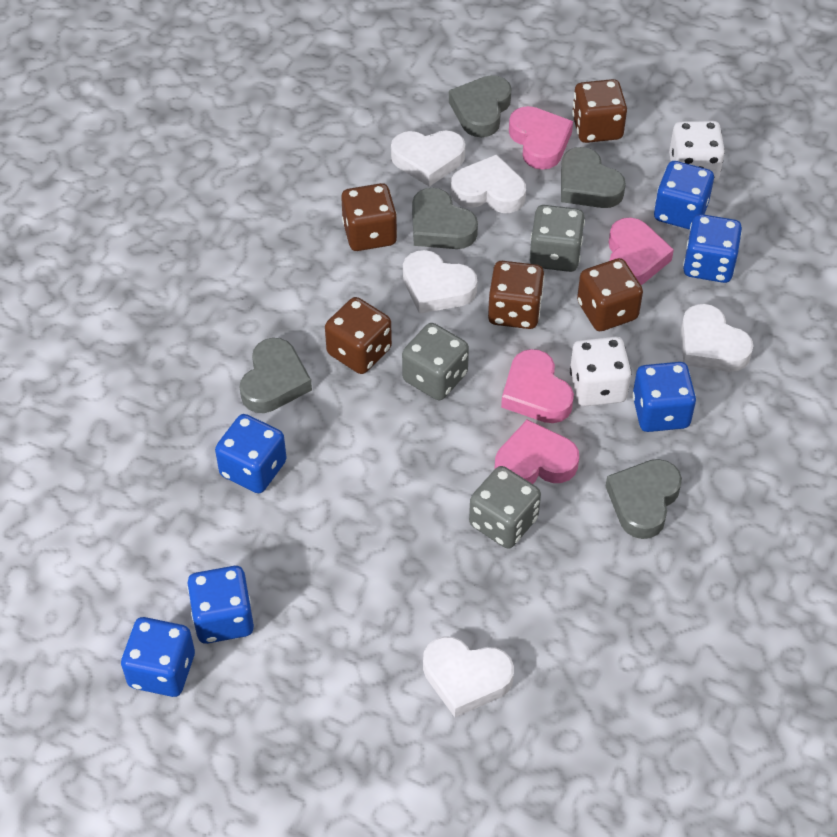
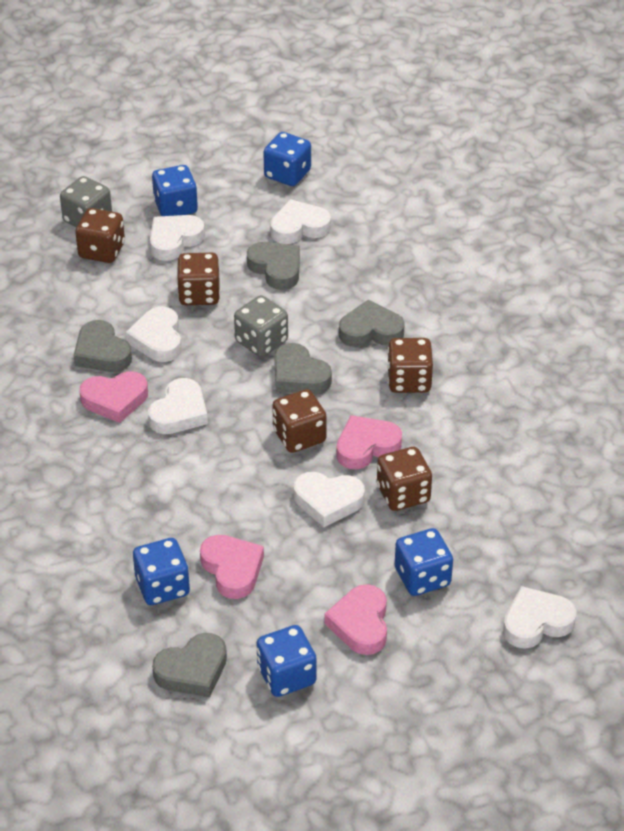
blue dice: [121,617,195,697] [187,566,254,644] [215,414,287,493] [632,362,696,432] [654,161,714,230] [683,214,742,283] = 6 -> [133,538,190,605] [152,165,198,216] [256,625,317,697] [263,132,311,186] [395,528,453,596] = 5
grey dice: [402,323,469,400] [469,466,541,549] [530,205,585,272] = 3 -> [60,176,112,227] [234,295,288,357] = 2
white dice: [570,337,631,406] [669,121,725,182] = 2 -> none = 0
white heart: [391,130,465,187] [403,250,477,314] [423,636,514,717] [451,154,526,213] [681,304,753,372] = 5 -> [126,306,182,362] [148,378,208,434] [150,215,205,261] [270,199,331,244] [294,472,365,527] [503,586,577,649] = 6

